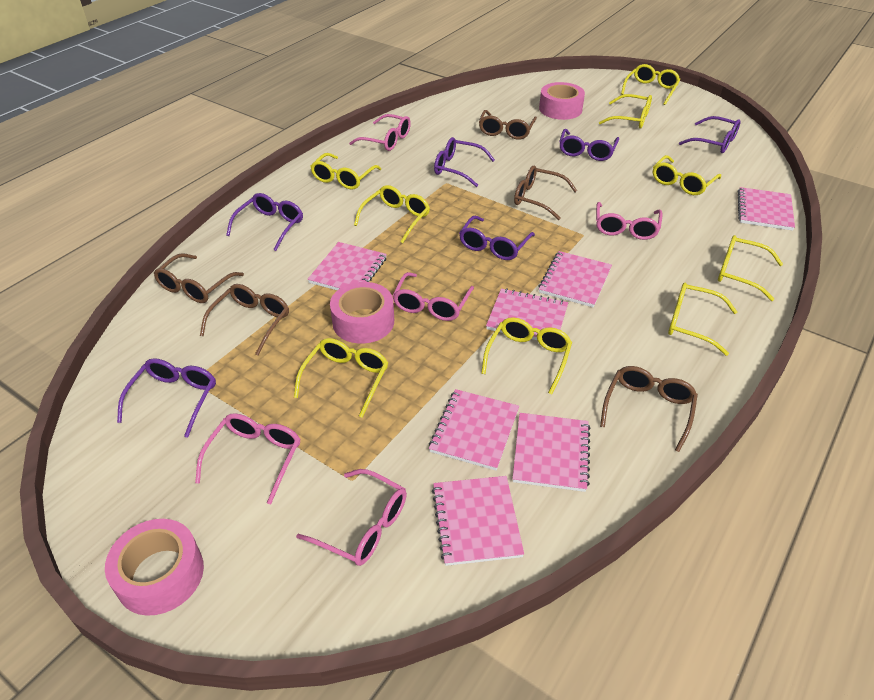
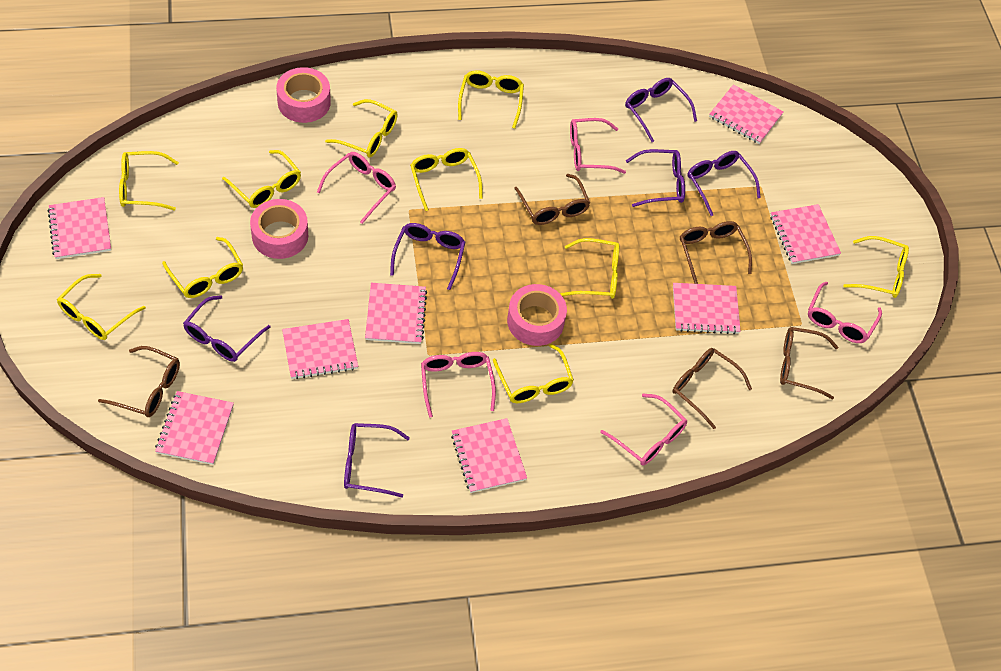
pink notebook: [308,242,387,290] [429,389,519,471] [432,476,524,566] [486,288,568,340] [512,413,591,492] [538,251,612,307] [738,187,795,231] = 7 -> [48,197,111,259] [155,391,234,465] [282,319,358,379] [365,283,427,344] [451,418,527,493] [673,283,740,334] [709,84,784,144] [770,204,841,264] = 8
yellow glasses: [294,338,388,418] [310,153,381,190] [354,185,430,243] [481,317,572,394] [599,94,652,128] [621,64,680,105] [653,155,721,195] [668,283,737,356] [718,235,783,301] = 9 -> [57,274,146,340] [119,151,179,211] [162,237,243,298] [222,150,301,208] [325,99,398,158] [410,148,483,211] [458,70,524,129] [493,344,574,403] [561,238,619,299] [843,236,909,298] = 10

